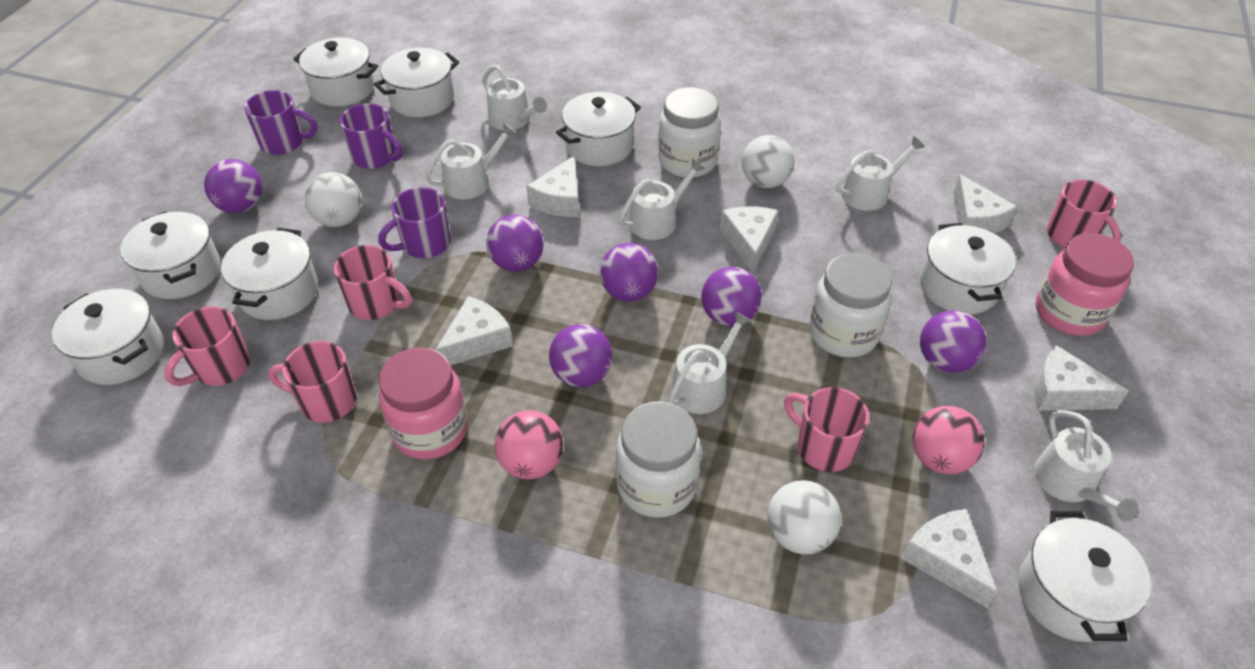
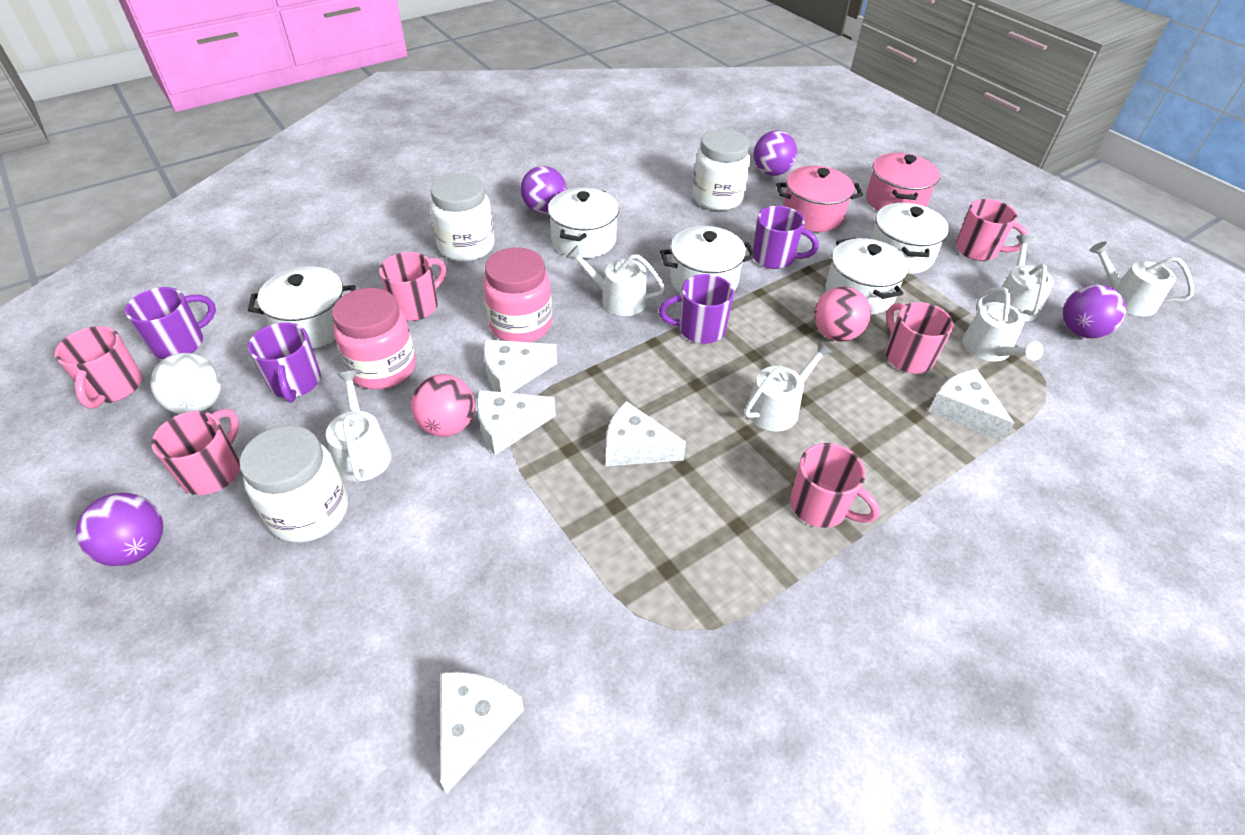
pink mug: [164,306,250,386] [268,341,357,423] [334,245,411,320] [784,387,869,472] [1047,180,1121,248] = 5 -> [55,326,142,408] [151,409,240,495] [379,252,446,321] [790,443,880,528] [886,302,954,373] [956,199,1028,261] = 6
pink pot: none = 0 -> [776,166,863,232] [866,153,940,211] = 2
purple ball: [204,159,262,213] [486,215,544,272] [549,324,612,387] [600,243,658,301] [701,267,762,327] [920,310,986,373] = 6 -> [76,493,163,566] [520,166,567,214] [754,131,797,176] [1063,284,1126,338] = 4
purple mug: [244,90,318,155] [340,103,403,169] [378,187,451,258] = 3 -> [125,287,216,359] [248,322,321,403] [659,274,734,344] [753,206,819,269] = 4
white ball: [305,172,362,227] [742,135,794,188] [767,480,841,554] = 3 -> [150,353,222,414] = 1
white cheese: [435,296,513,365] [526,155,579,217] [720,206,779,272] [901,509,998,608] [953,174,1017,234] [1034,345,1129,411] = 6 -> [440,672,524,793] [477,390,556,455] [483,340,557,393] [606,401,686,466] [928,369,1014,441] = 5
white pot: [52,289,164,385] [120,211,220,299] [221,228,318,320] [293,38,378,106] [374,48,459,117] [556,92,641,166] [920,223,1016,314] [1018,511,1151,642] = 8 -> [248,267,356,349] [548,188,619,258] [660,226,755,293] [826,238,909,315] [871,203,949,274] = 5

